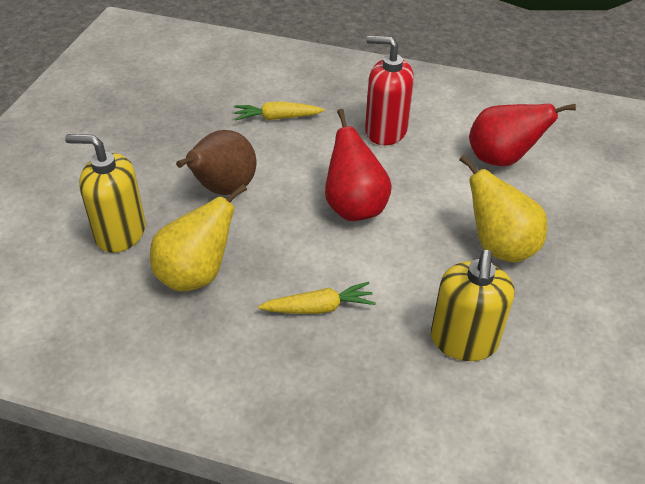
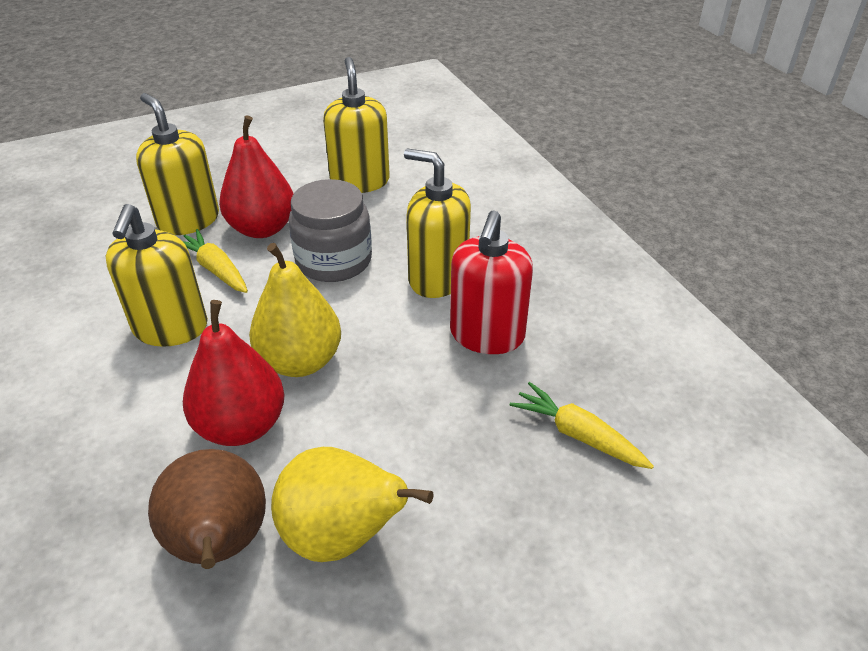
grey jar: none = 0 -> [288,179,372,282] = 1
yellow soap dispenser: [65,134,146,253] [431,250,515,361] = 2 -> [106,204,208,347] [136,93,219,235] [323,57,390,193] [404,149,471,298] = 4

